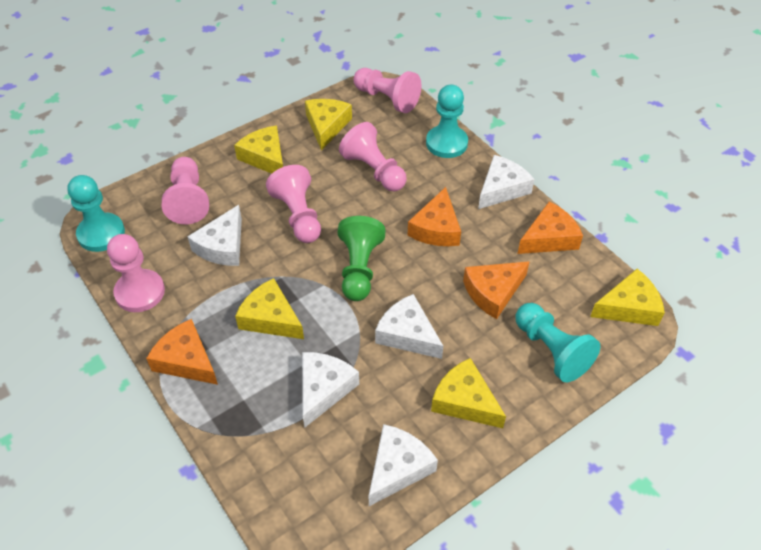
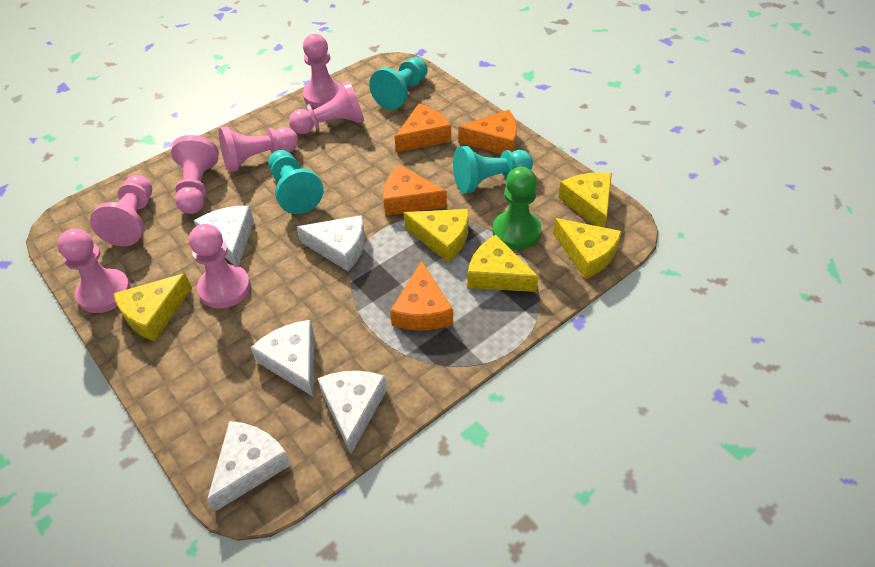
pink pawn: [107,234,165,312] [162,157,209,224] [266,165,321,243] [339,122,407,191] [353,68,421,113] = 5 -> [57,229,131,313] [90,175,152,246] [171,135,219,214] [189,224,250,309] [218,126,298,172] [289,81,364,134] [303,34,342,108] = 7

